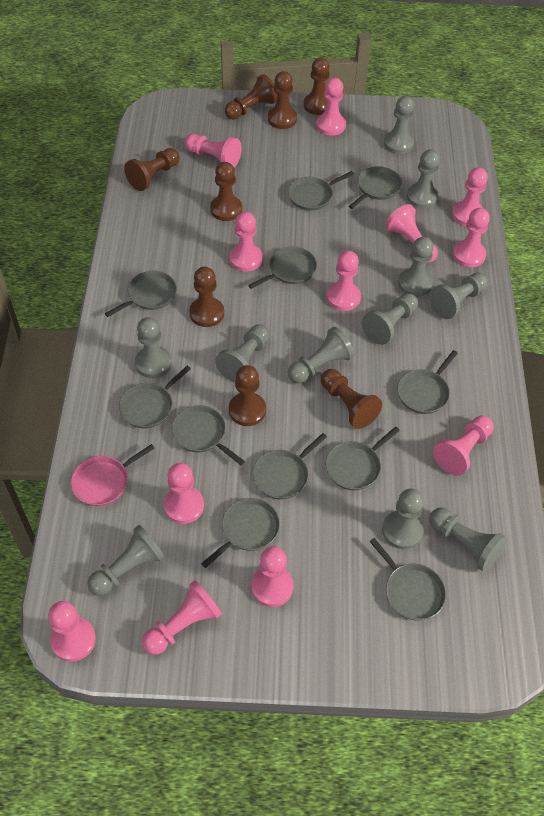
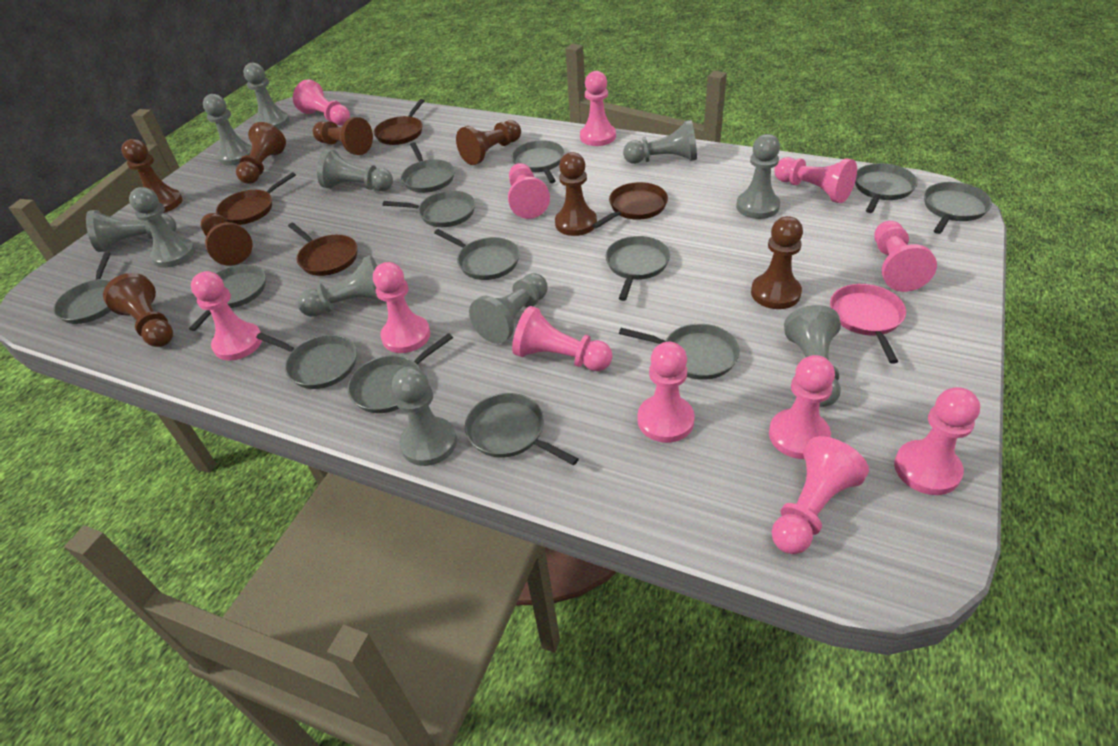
brown pan: none = 0 -> [216,172,296,225] [288,223,358,276] [374,99,425,145] [592,182,668,228] = 4
grey pan: [105,271,177,317] [119,366,191,428] [172,405,245,465] [201,498,280,568] [248,246,317,289] [253,433,327,499] [288,171,354,211] [326,427,400,491] [349,166,402,209] [369,538,446,620] [397,350,458,414] = 11 -> [53,252,111,324] [189,264,266,331] [256,333,357,389] [347,333,453,413] [383,191,475,227] [401,142,455,193] [434,229,520,280] [465,393,579,466] [512,140,564,183] [606,236,670,301] [619,324,740,380] [855,163,918,213] [924,182,992,234] = 13

